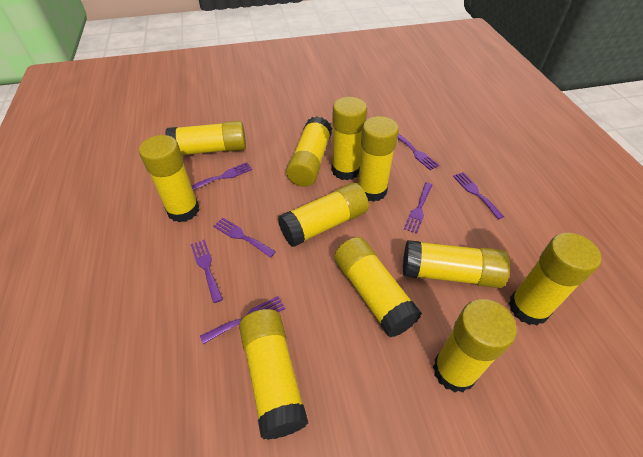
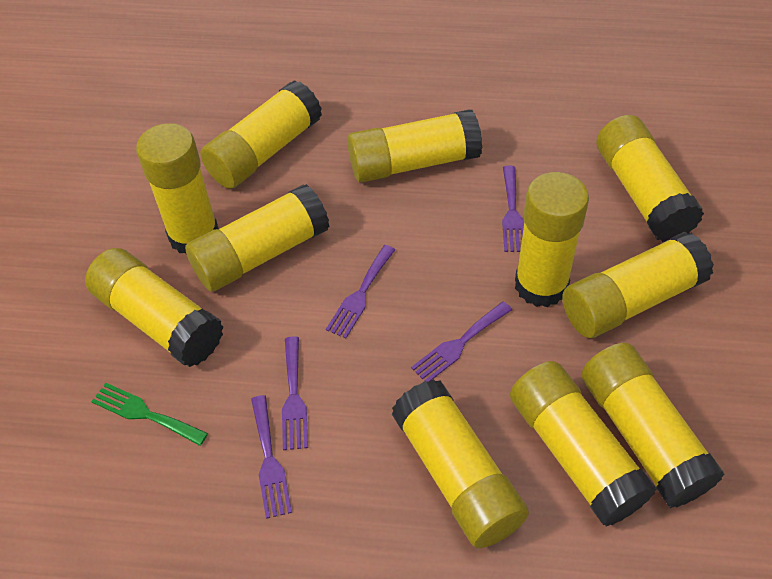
green fork: none = 0 -> [91,383,208,446] = 1
purple fork: [191,240,223,303] [192,162,252,191] [200,296,285,344] [213,218,276,258] [397,133,439,170] [404,183,433,234] [453,172,504,219] = 7 -> [251,395,292,519] [282,336,308,450] [326,245,395,338] [411,301,512,382] [502,166,524,252] = 5

